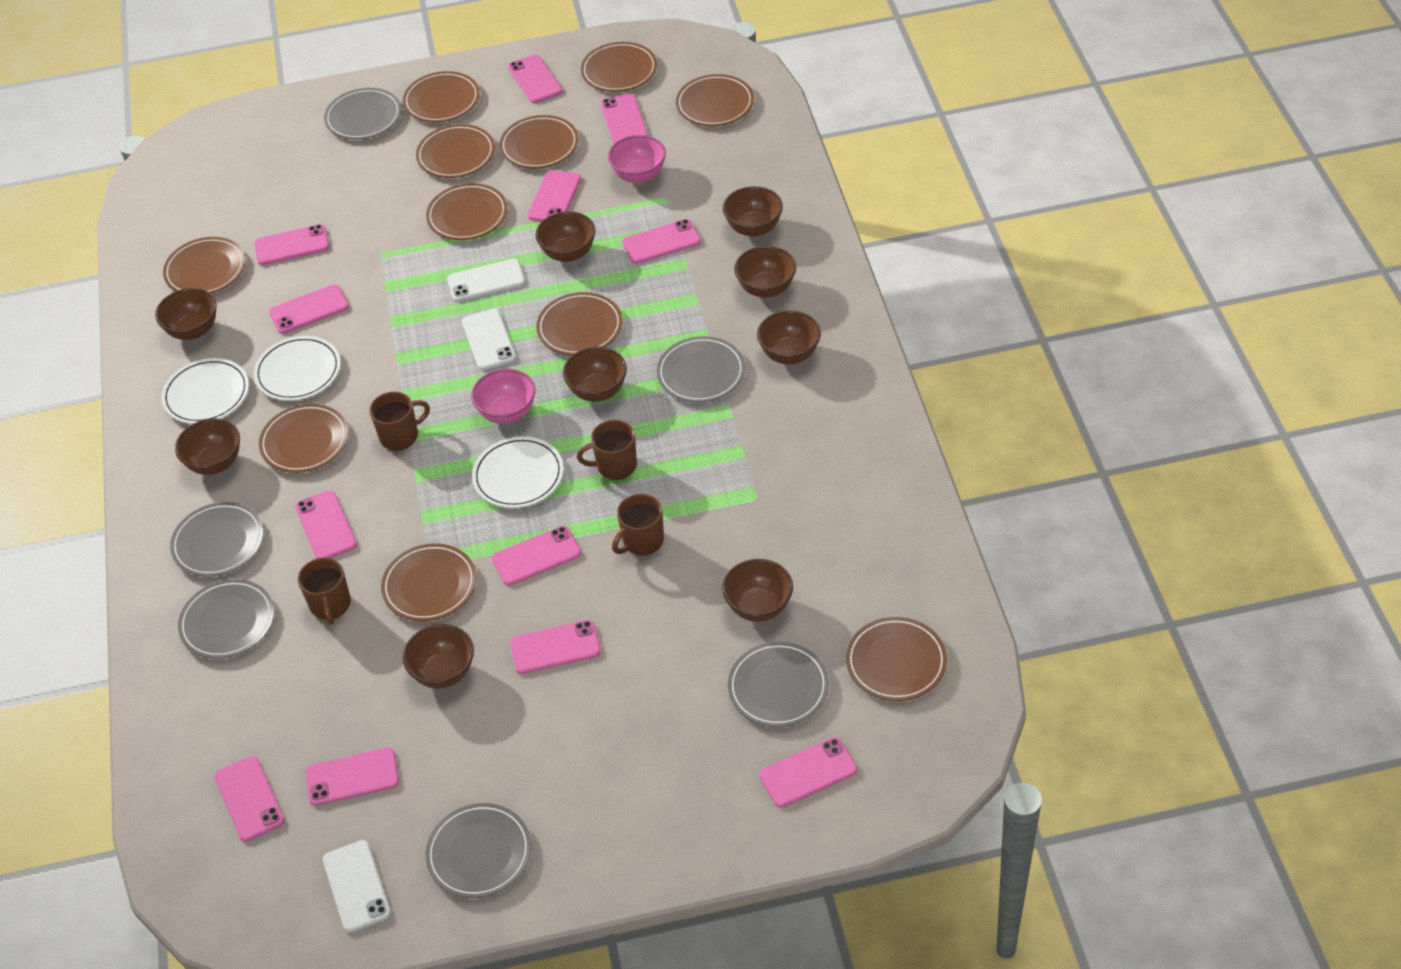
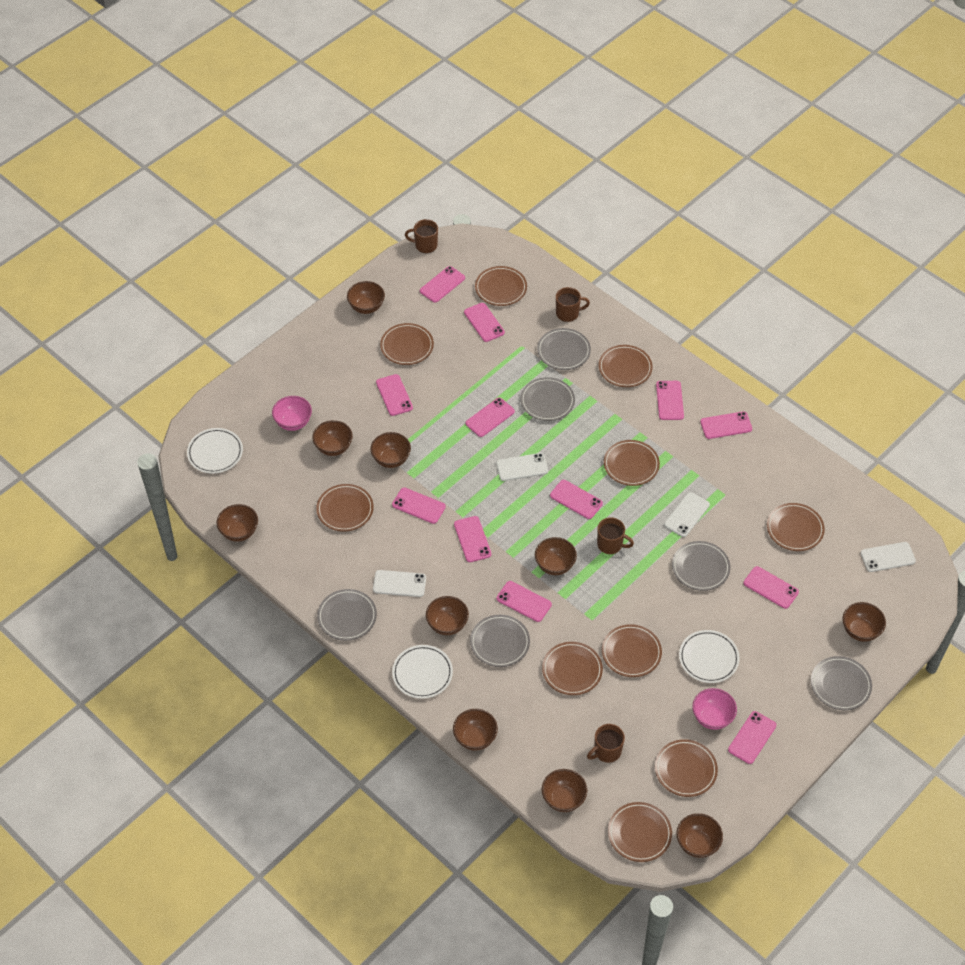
brown bowl: [155,288,217,340] [175,418,240,475] [403,624,474,689] [535,211,596,262] [563,347,627,402] [722,559,793,622] [723,186,783,237] [734,246,796,298] [757,310,821,364] = 9 -> [217,504,258,542] [312,420,353,456] [347,281,385,314] [371,432,411,468] [426,596,469,635] [453,709,498,751] [535,537,577,575] [542,769,587,812] [676,813,723,858] [843,602,886,642] = 10
brown plate: [163,237,246,294] [259,404,348,473] [381,543,477,621] [403,71,480,122] [416,124,495,178] [426,183,508,240] [499,115,579,169] [536,292,623,355] [581,42,657,92] [676,74,754,126] [846,617,947,701] = 11 -> [316,484,374,532] [380,323,434,365] [475,266,527,306] [542,642,603,695] [599,345,653,387] [602,624,662,677] [604,440,660,486] [608,802,672,862] [655,739,718,797] [767,503,825,551] = 10
white phone: [323,840,391,933] [447,259,525,302] [462,309,516,370] = 3 -> [373,570,426,597] [496,453,548,481] [664,492,710,537] [860,542,916,572] = 4

